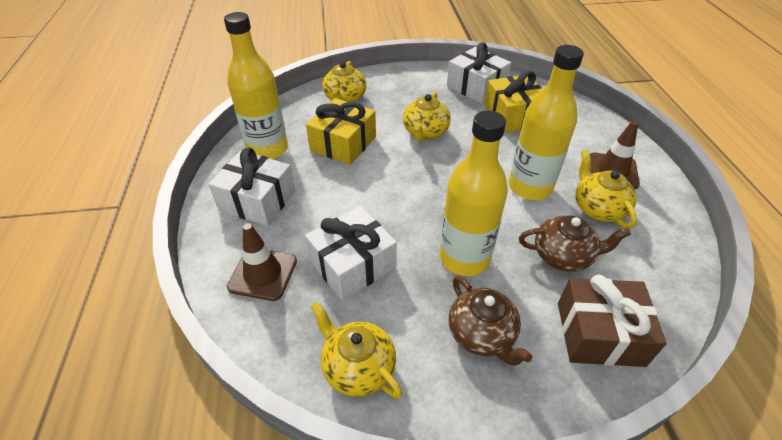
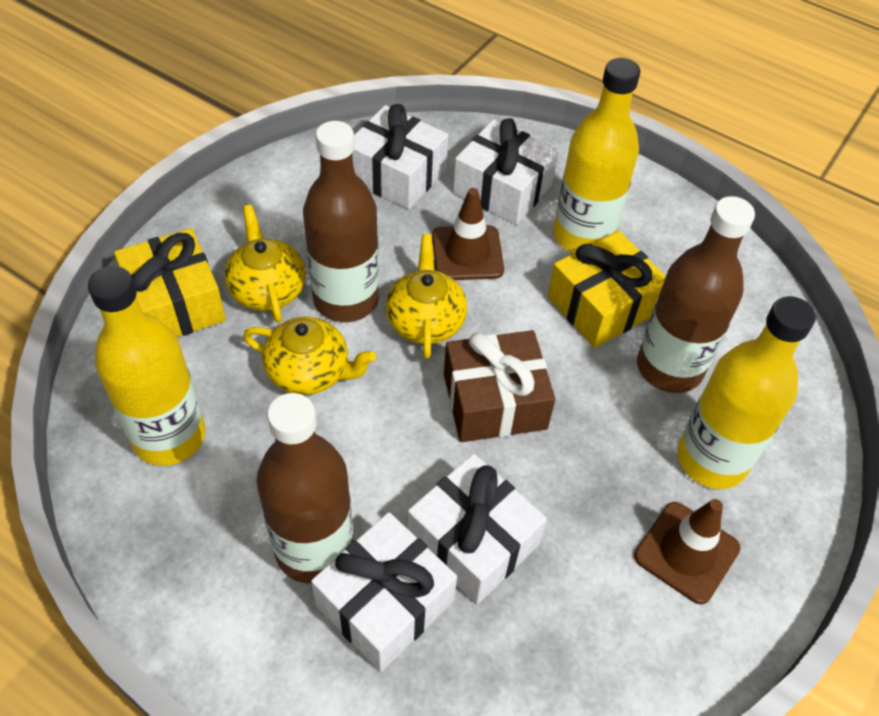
brown bottle: none = 0 -> [257,393,353,584] [303,121,379,322] [637,196,755,393] = 3
brown teapot: [449,276,532,366] [519,215,631,272] = 2 -> none = 0
white gift: [208,148,296,226] [305,206,397,301] [447,42,511,104] = 3 -> [311,512,457,672] [352,104,448,210] [408,454,547,604] [453,118,559,225] = 4
yellow teapot: [311,302,402,399] [322,61,366,102] [403,92,451,142] [575,150,637,229] = 4 -> [224,205,306,323] [243,317,376,395] [386,234,467,359] = 3

